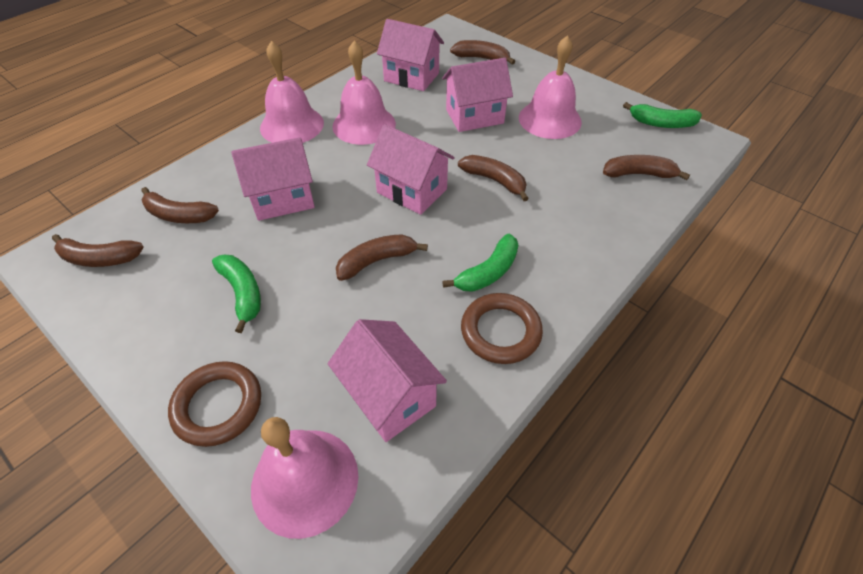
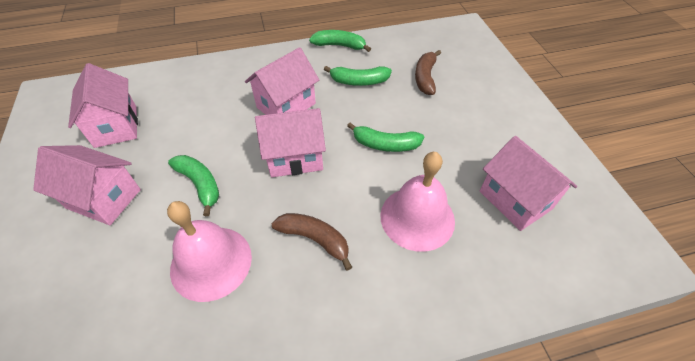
brown banana: [52,234,144,267] [141,187,219,223] [336,234,428,281] [450,40,515,65] [458,155,529,201] [603,155,690,180] = 6 -> [272,213,352,271] [415,50,441,95] = 2
brown ring: [168,361,261,447] [461,293,543,364] = 2 -> none = 0
green banana: [212,255,261,333] [442,234,518,292] [623,102,702,128] = 3 -> [168,155,219,216] [309,30,371,52] [324,66,392,86] [347,122,424,152] = 4
pink bell: [251,417,358,539] [260,41,324,143] [332,41,396,145] [519,35,582,139] = 4 -> [167,201,252,302] [380,152,455,252] = 2

